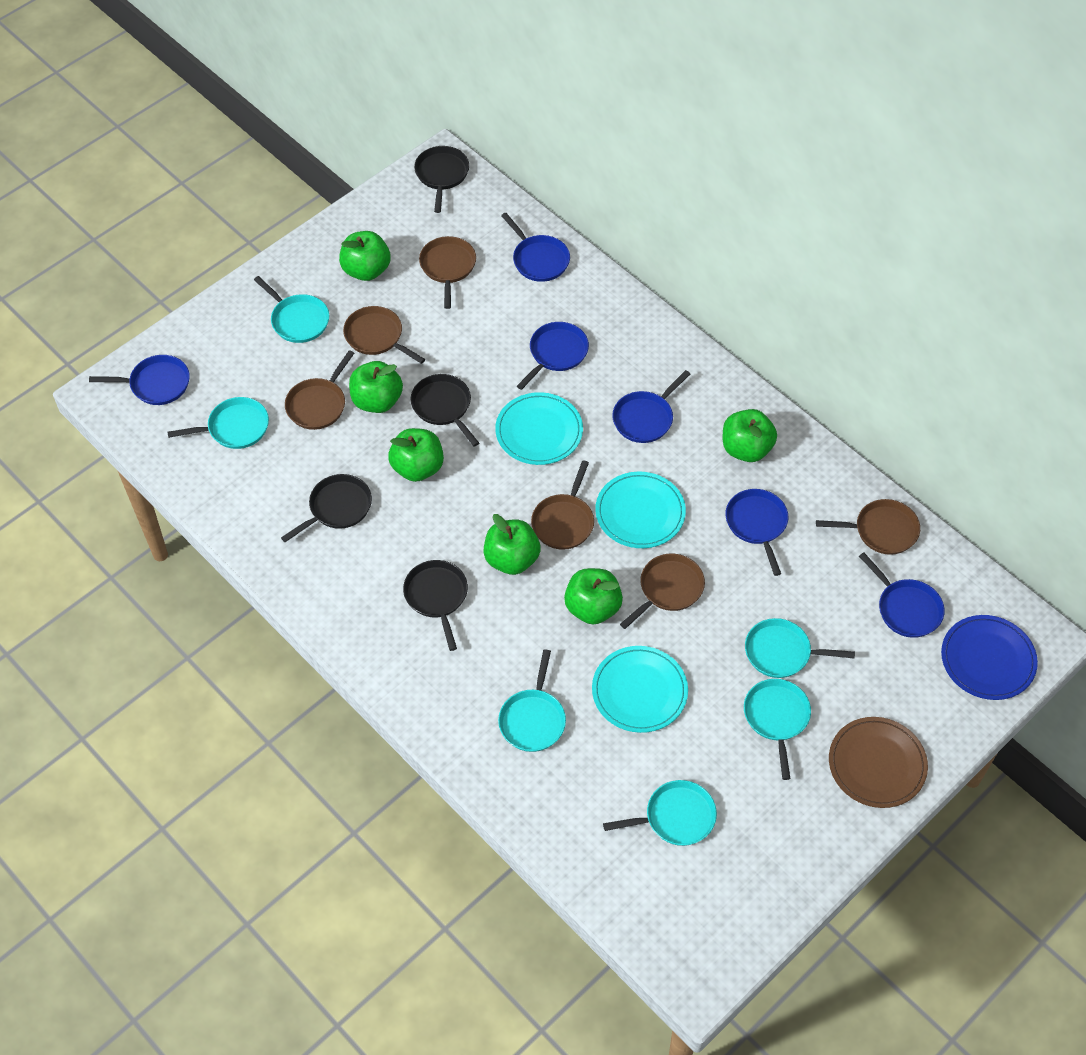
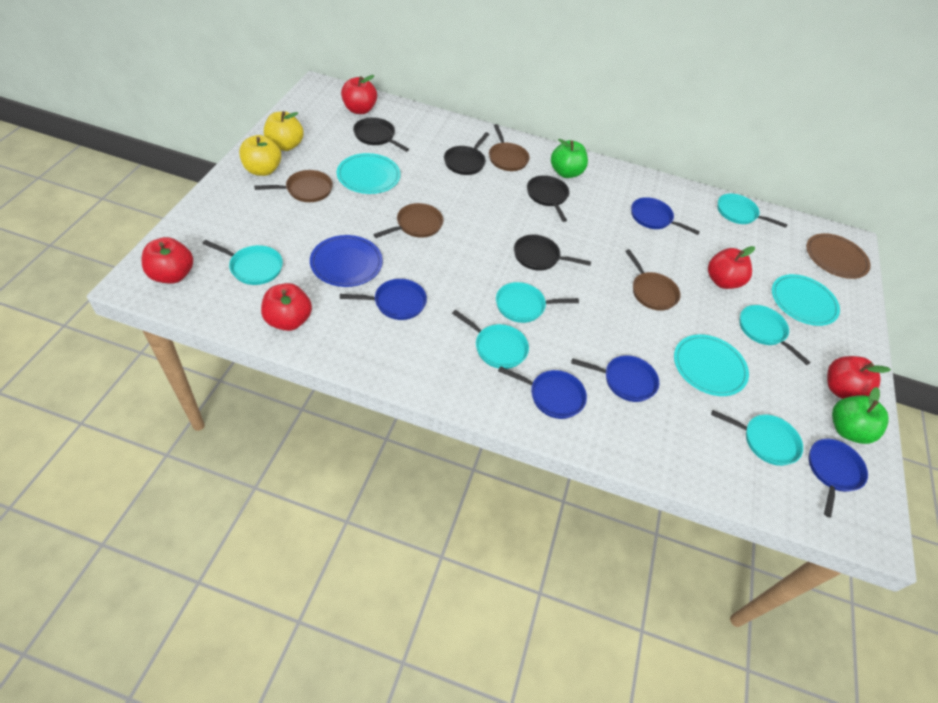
blue pan: [89,355,190,405] [501,213,570,282] [517,322,589,390] [612,370,690,443] [725,489,788,576] [859,552,945,638] = 6 -> [340,279,427,320] [498,366,587,419] [571,355,659,402] [631,197,700,235] [808,439,868,517] = 5
brown pan: [285,350,354,430] [343,306,425,364] [419,236,476,309] [531,460,594,550] [620,554,705,629] [816,499,920,555] = 6 -> [254,170,333,202] [373,203,443,238] [489,124,530,171] [625,249,681,311] = 4
green apple: [339,231,391,281] [349,361,403,413] [388,428,444,482] [484,514,540,575] [564,568,623,625] [723,409,777,462] = 6 -> [551,139,588,178] [832,387,889,444] = 2
red apple: none = 0 -> [142,237,193,284] [261,283,312,331] [341,75,377,114] [708,246,755,289] [827,356,891,399] = 5
yellow apple: none = 0 -> [239,135,281,176] [264,111,304,151] = 2

